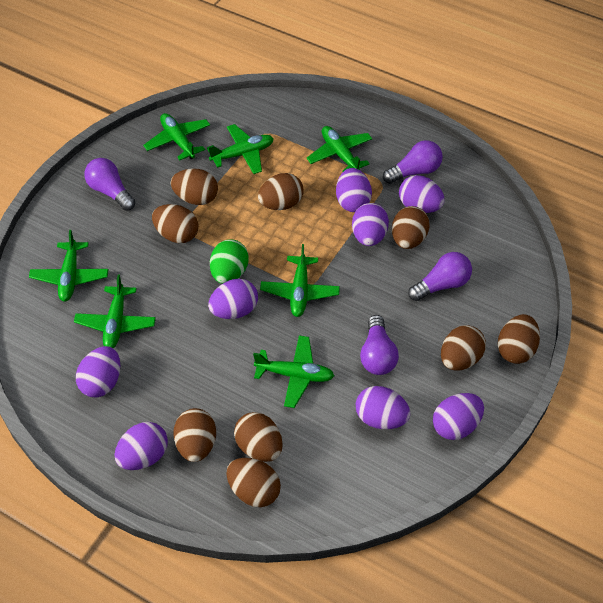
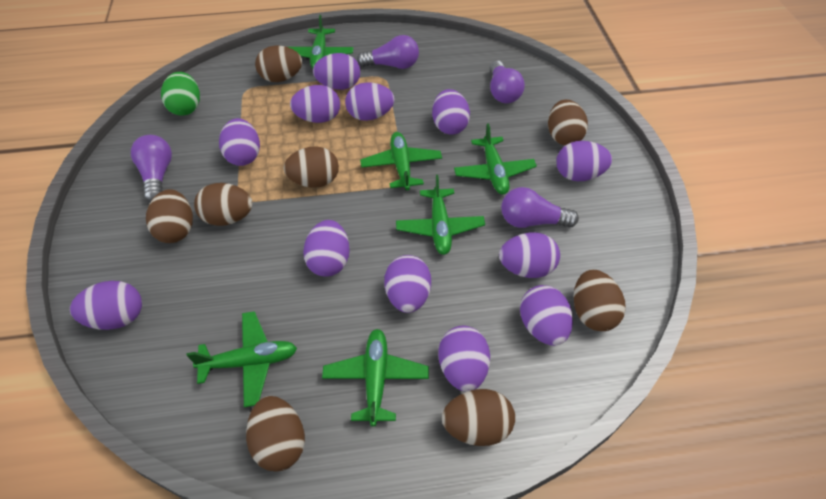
brown egg: [152,204,198,243] [171,169,218,205] [173,408,216,462] [226,458,281,507] [234,412,283,462] [258,173,304,210] [392,206,430,249] [441,325,486,371] [498,314,540,364] = 9 -> [146,189,193,243] [194,183,253,226] [246,396,305,472] [255,46,302,82] [283,146,339,188] [442,389,515,446] [548,99,588,145] [574,270,626,331] = 8
green plane: [29,230,109,302] [74,275,156,348] [143,113,210,160] [207,124,274,174] [253,336,334,408] [260,244,340,317] [307,126,372,172] = 7 -> [187,311,297,407] [289,15,353,68] [322,329,429,426] [360,132,442,190] [396,175,485,255] [454,123,537,195] = 6
purple egg: [76,346,120,398] [114,422,168,470] [208,279,258,319] [336,168,372,212] [352,203,389,246] [356,386,410,429] [399,175,444,213] [433,393,484,440] = 8 -> [70,281,142,330] [219,118,260,166] [290,85,340,123] [303,220,350,277] [313,53,360,90] [345,82,395,121] [384,255,431,313] [432,89,470,135] [438,326,490,392] [499,232,560,278] [520,285,573,346] [556,141,612,181] = 12

